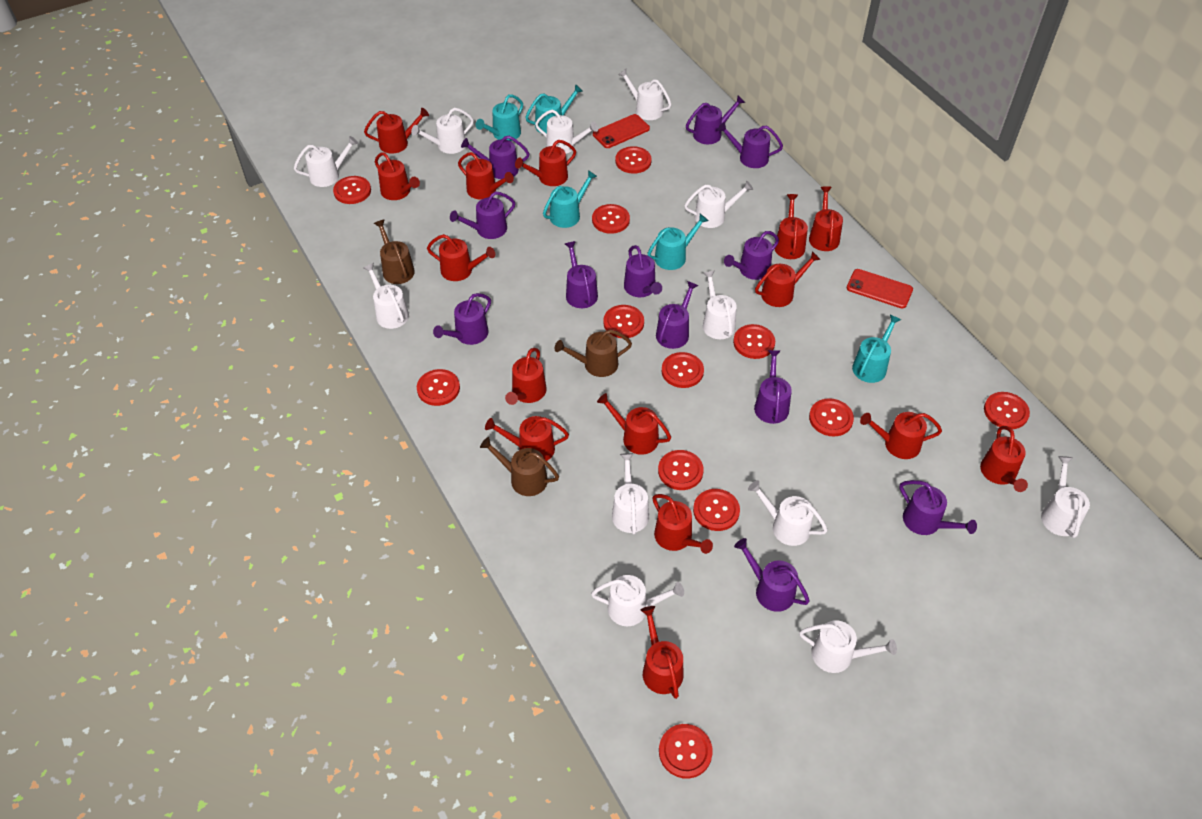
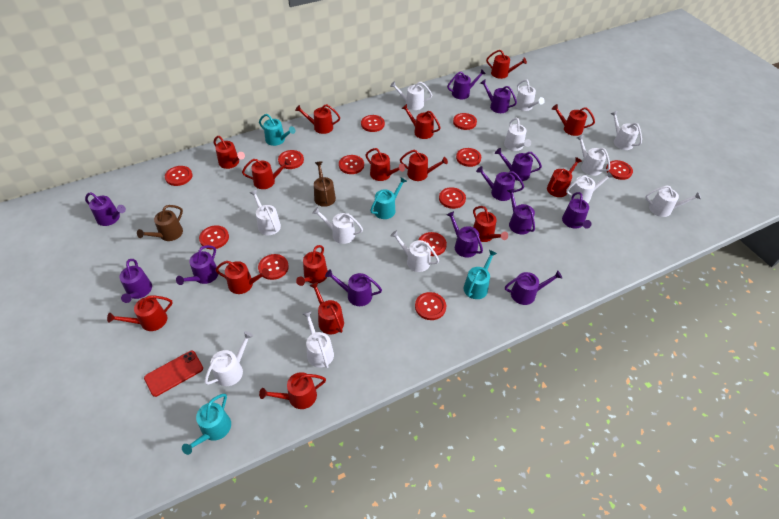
brown watering can: [374,219,415,284] [480,437,559,496] [555,330,632,377] = 3 -> [137,205,183,241] [314,161,336,207] = 2
red phone: [593,114,650,148] [847,269,913,308] = 2 -> [144,351,203,397] = 1
turquoise watering can: [476,94,523,141] [525,84,583,134] [543,170,597,228] [648,214,708,270] [852,315,901,383] = 5 -> [182,394,231,455] [259,114,296,146] [370,177,407,219] [464,250,497,299] = 4

